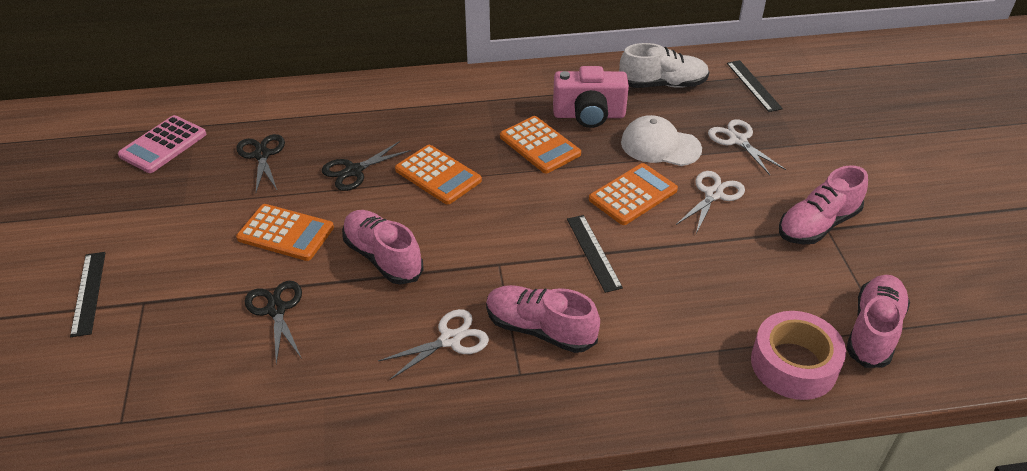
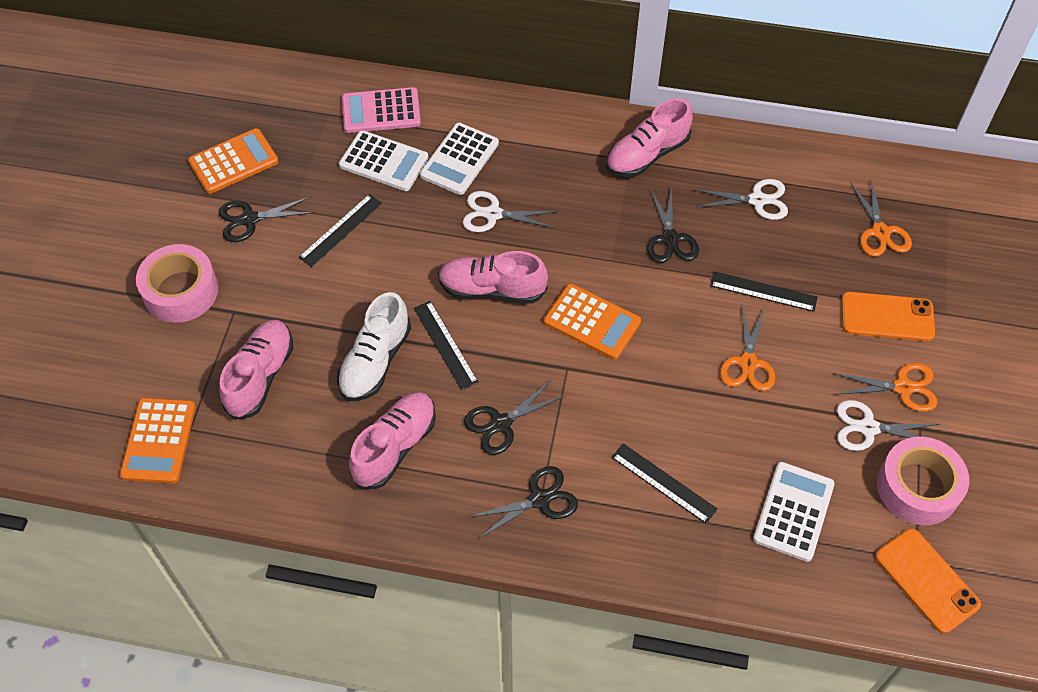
black ruler: [70,252,105,337] [567,215,623,293] [727,60,783,112] = 3 -> [298,194,382,267] [414,301,478,390] [612,443,718,524] [710,271,818,312] = 4
black scissors: [236,134,285,192] [244,281,302,364] [322,141,411,191] = 3 -> [219,197,315,242] [464,380,565,455] [469,466,578,539] [647,188,699,263] = 4
orange calculator: [236,204,334,261] [395,145,482,205] [500,116,581,173] [589,163,678,225] = 4 -> [120,398,196,483] [188,128,279,194] [544,284,641,360] = 3
orange phone: none = 0 -> [842,292,935,341] [875,528,981,633] = 2
orange scissors: none = 0 -> [720,306,775,391] [833,363,938,412] [851,180,912,257] = 3
pink camera: [553,66,629,128] = 1 -> none = 0
pink tape: [751,311,846,400] = 1 -> [136,244,218,323] [877,437,969,525] = 2
white calculator: none = 0 -> [339,130,429,191] [420,123,499,195] [753,462,835,562] = 3
white cap: [621,115,702,166] = 1 -> none = 0

